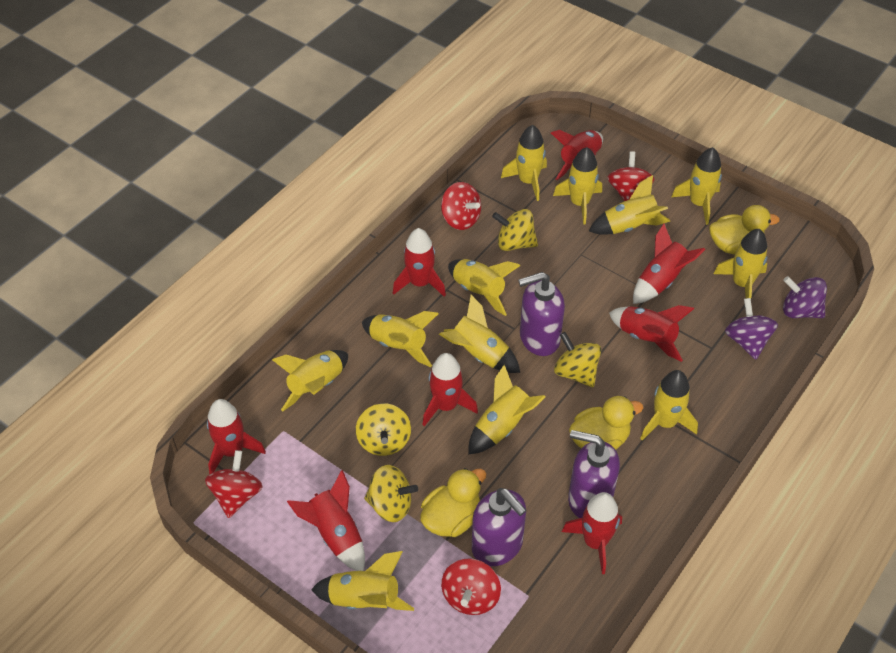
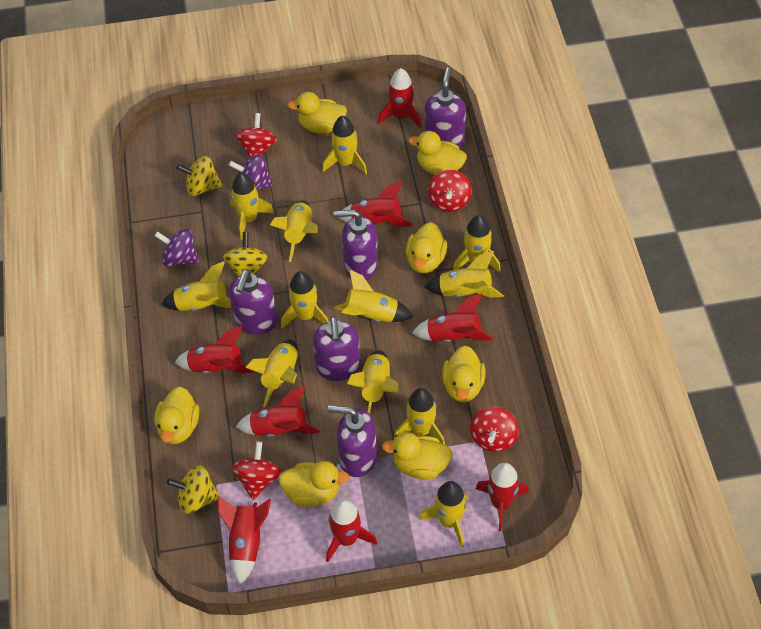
purple soap dispenser: [472,488,526,566] [518,272,565,356] [568,430,620,518] = 3 -> [229,269,277,335] [313,316,361,381] [328,405,377,477] [333,209,378,281] [425,67,466,147] = 5
yellow duck: [420,468,486,537] [569,396,643,450] [709,205,780,254] = 3 -> [154,387,199,444] [279,461,349,507] [287,92,347,133] [382,432,453,479] [406,222,447,273] [408,131,467,175] [442,346,486,402] = 7
yellow spinning top: [356,403,411,456] [364,465,418,522] [492,209,538,251] [554,332,601,387] = 4 -> [167,465,220,514] [176,156,222,196] [223,232,268,277] = 3

